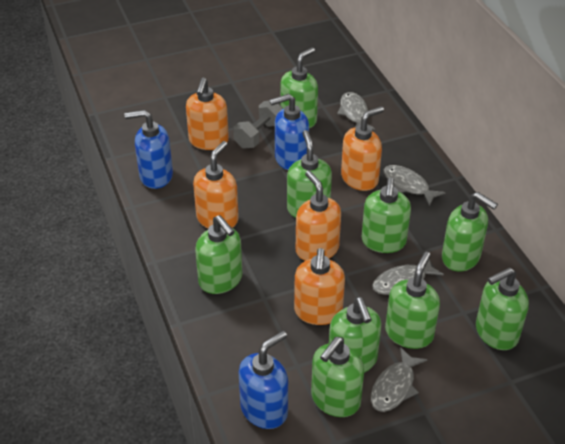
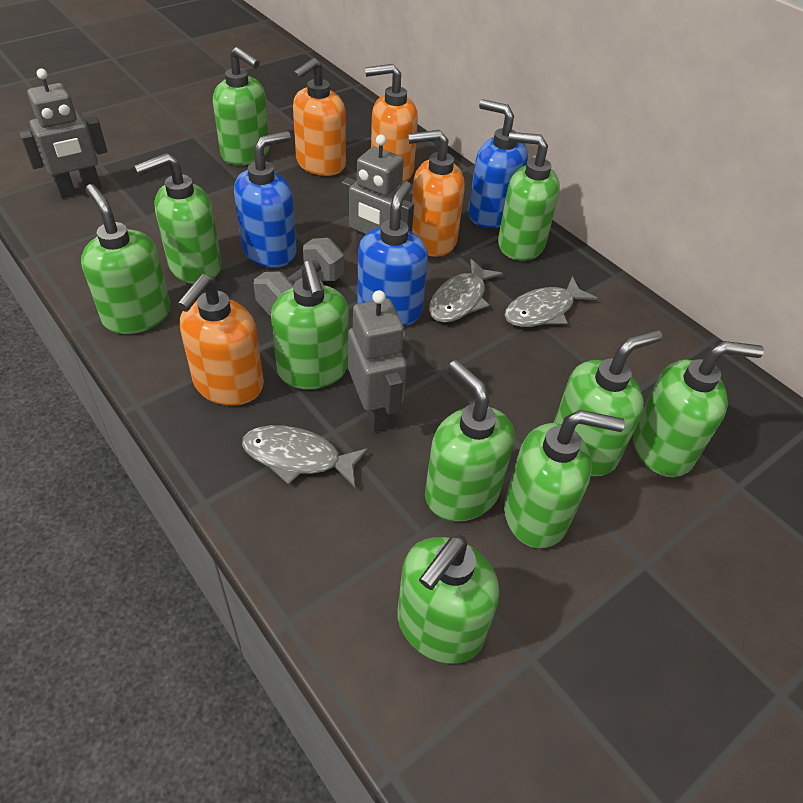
green soap dispenser: [195,215,242,294] [281,47,318,128] [287,130,332,218] [311,337,364,417] [329,297,381,373] [362,177,411,253] [385,252,440,349] [442,192,498,272] [476,267,529,350] = 9 -> [81,184,170,334] [134,153,222,284] [213,47,270,165] [271,261,349,389] [397,535,499,664] [425,360,514,522] [498,132,560,261] [504,410,625,548] [554,330,662,476] [633,341,764,477] = 10
grey fish: [337,92,375,130] [371,347,427,412] [372,259,444,295] [384,165,446,206] = 4 -> [242,425,369,487] [429,259,503,323] [504,276,597,327] = 3
grey robot: none = 0 -> [19,69,107,198] [341,135,414,251] [348,290,407,432] = 3
orange soap dispenser: [186,77,229,150] [193,141,239,228] [294,248,345,325] [296,171,341,261] [341,106,384,191] = 5 -> [177,274,264,406] [292,58,346,176] [365,64,418,183] [408,130,465,257] = 4

